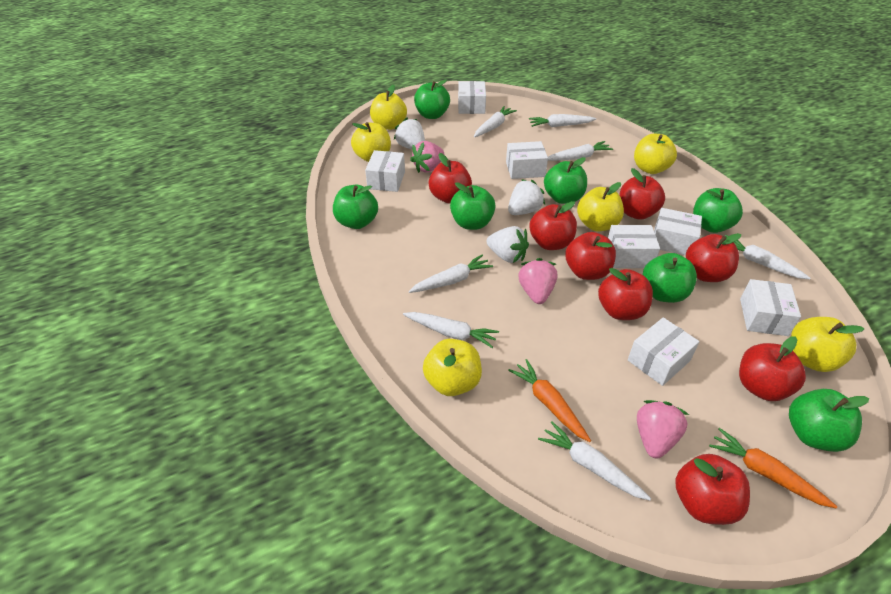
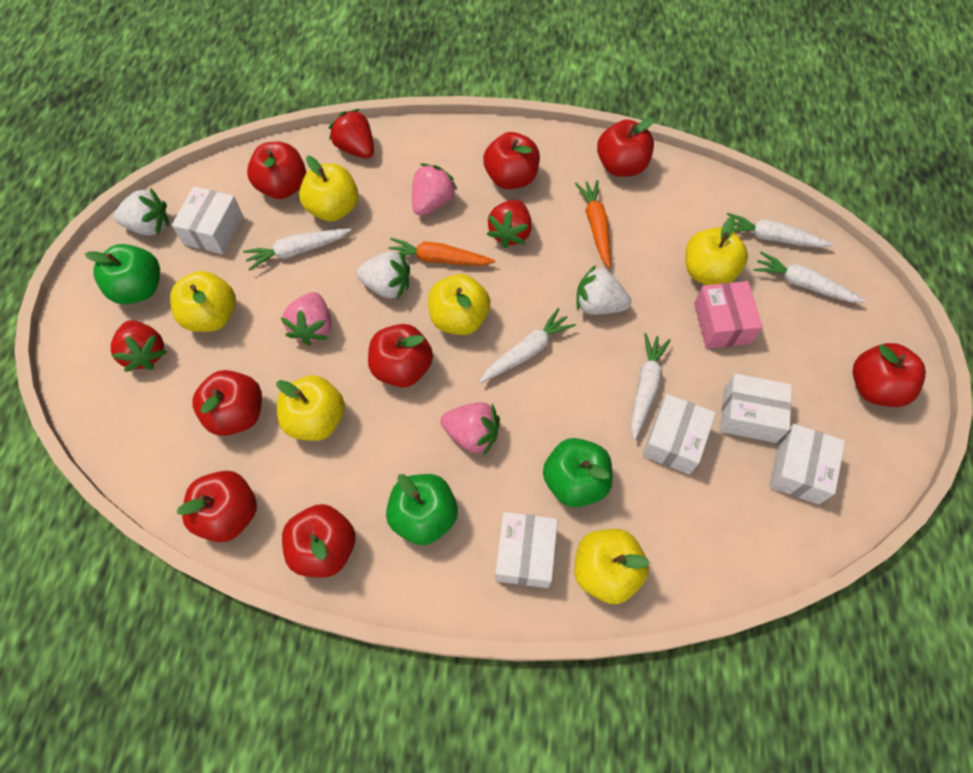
green apple: [333,185,378,229] [414,80,450,119] [450,182,496,230] [544,157,587,204] [643,253,697,303] [693,188,743,233] [789,389,869,452] = 7 -> [85,244,160,304] [386,474,458,545] [543,438,613,508] = 3
pink box: none = 0 -> [694,281,763,348] = 1
red strawberry: none = 0 -> [111,320,168,372] [329,109,374,158] [487,200,532,248] = 3
white box: [365,150,405,192] [458,81,486,114] [506,141,548,179] [608,225,660,268] [628,317,699,386] [654,208,702,255] [740,279,801,336] = 7 -> [172,186,243,254] [495,512,558,588] [642,394,716,475] [720,373,792,443] [769,424,845,505] = 5
white carrot: [403,312,499,348] [409,254,493,293] [474,106,517,137] [529,114,597,127] [538,422,651,501] [548,141,613,161] [725,235,810,279] = 7 -> [243,229,351,271] [479,308,576,383] [631,333,671,440] [727,213,834,248] [754,251,866,303] = 5

